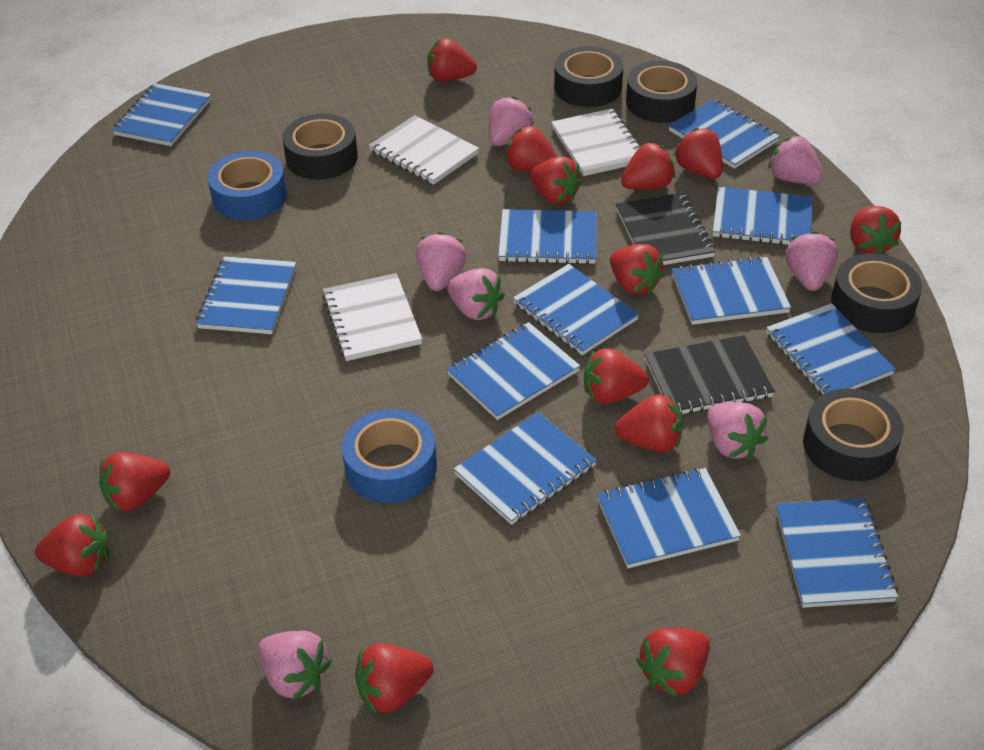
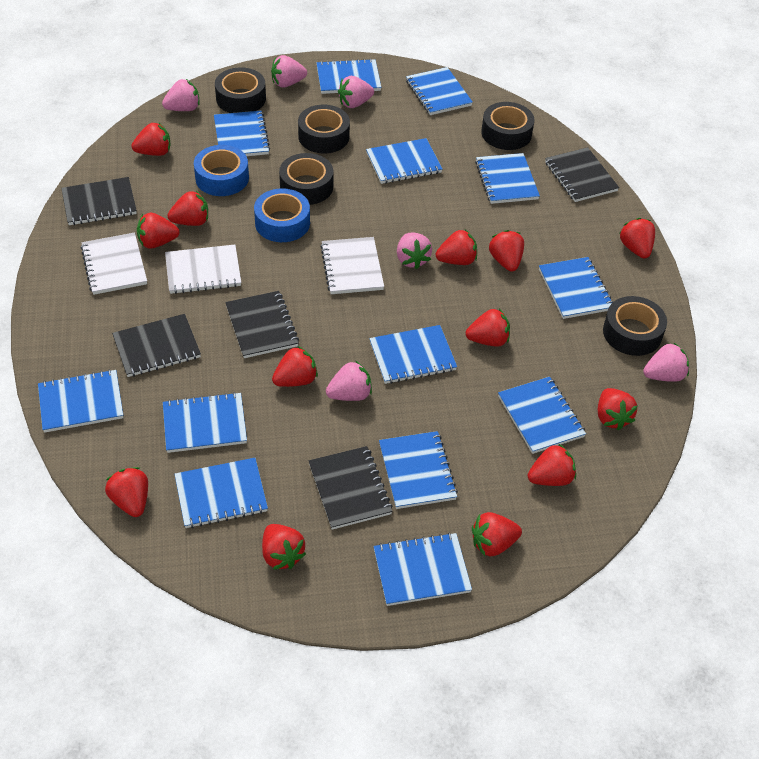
black notebook: [616,193,716,265] [645,335,775,415] = 2 -> [61,177,137,225] [112,314,201,377] [225,291,299,358] [309,446,393,530] [545,147,619,202] = 5
blue notebook: [112,83,212,146] [196,256,296,334] [447,322,580,420] [454,412,597,525] [498,209,597,264] [513,264,639,355] [597,468,741,568] [669,99,780,169] [672,256,791,325] [713,187,812,245] [766,303,895,395] [775,498,898,608] = 12 -> [38,369,123,433] [163,392,247,453] [175,458,268,528] [214,111,270,156] [316,59,381,94] [366,138,443,184] [369,325,457,384] [373,533,472,606] [379,431,458,509] [406,67,473,115] [475,153,540,204] [498,377,586,454] [539,257,614,319] = 13
pink strawberry: [258,631,332,700] [416,232,466,291] [447,268,505,320] [489,96,534,146] [707,402,768,459] [768,136,823,184] [786,231,838,291] = 7 -> [162,79,200,111] [271,55,307,88] [326,361,372,401] [338,76,374,108] [397,233,432,269] [643,343,689,382] = 6

